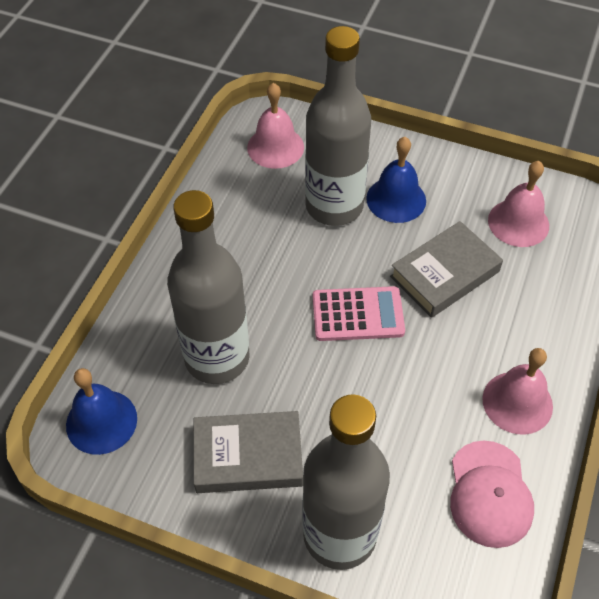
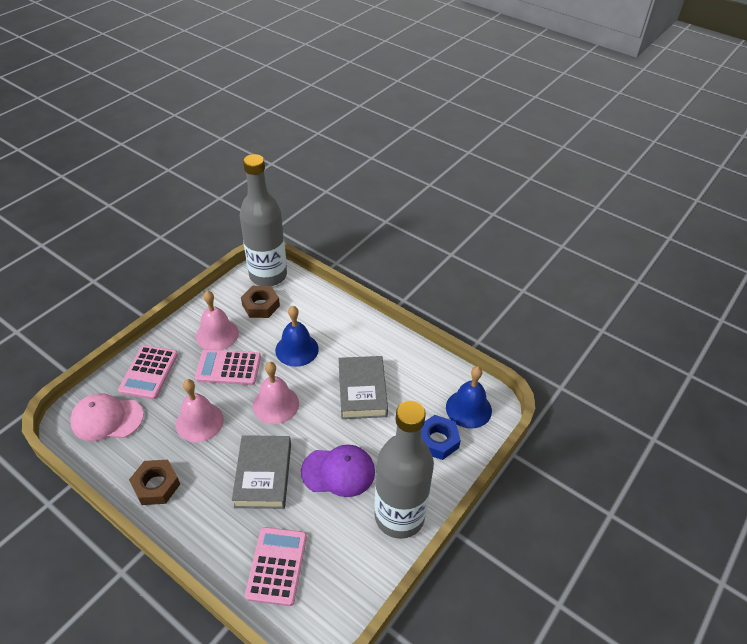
blue nut: none = 0 -> [421,415,461,460] = 1
brown nut: none = 0 -> [129,460,180,505] [241,286,280,318] = 2
grey bottle: [167,190,249,384] [302,394,390,570] [305,26,371,226] = 3 -> [240,154,287,286] [374,401,434,539] = 2
pink calculator: [313,286,405,341] = 1 -> [118,345,178,399] [195,349,261,385] [245,527,307,606] = 3
purple cap: none = 0 -> [301,445,375,497] = 1

